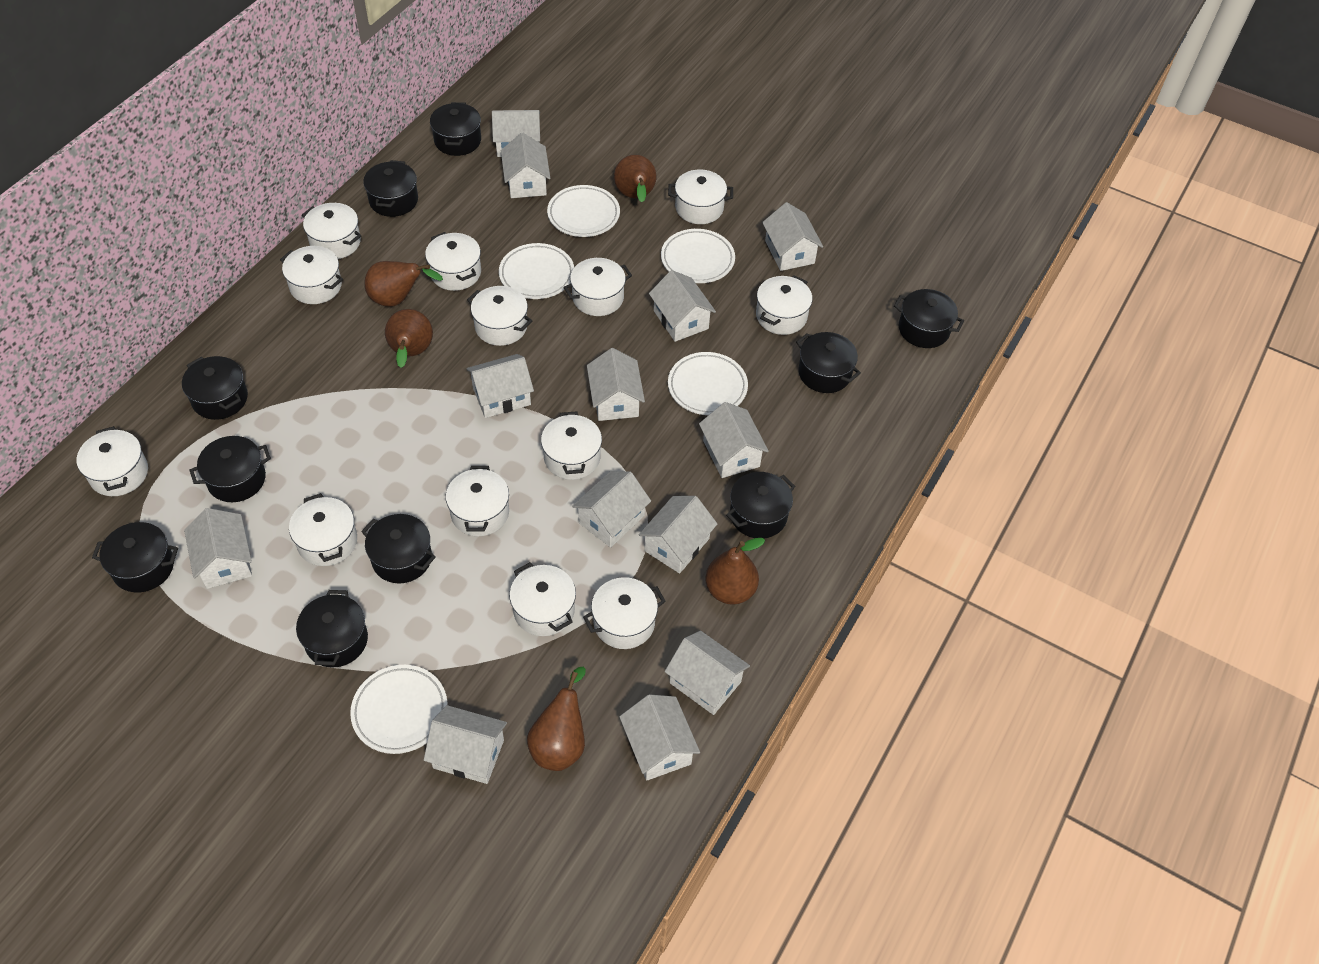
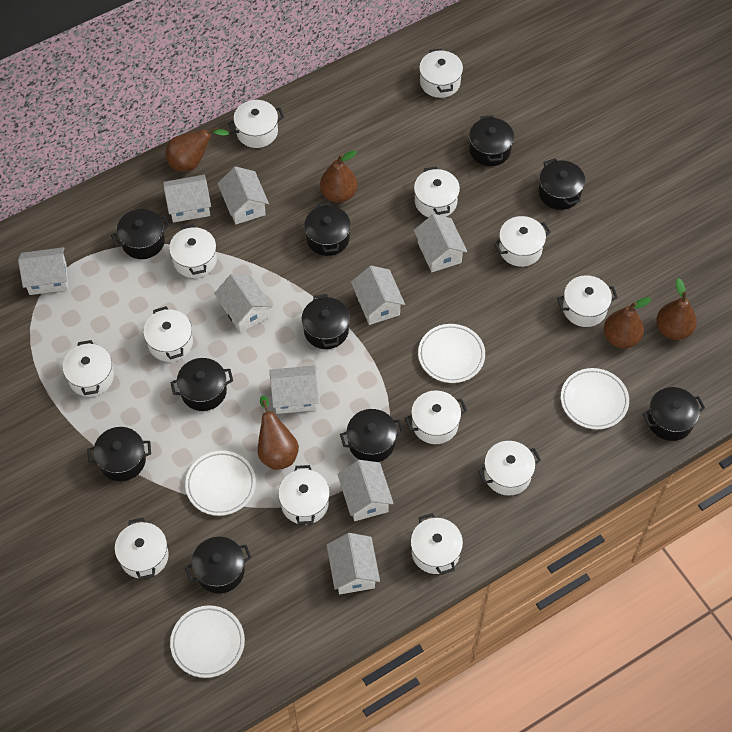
white house: [184,508,252,589] [424,705,507,784] [466,354,534,418] [492,110,540,157] [501,133,550,198] [572,471,651,547] [587,348,645,421] [619,694,700,781] [639,496,717,574] [649,270,716,342] [665,631,750,715] [699,402,769,478] [762,202,823,271] = 13 -> [18,247,68,295] [163,175,211,223] [214,274,272,333] [217,166,269,224] [270,365,319,414] [327,533,380,594] [337,460,394,521] [351,266,405,325] [414,214,467,272] = 9
white plate: [350,665,448,754] [499,243,574,299] [547,185,620,237] [661,229,735,283] [668,352,748,415] = 5 -> [170,605,245,678] [185,451,256,516] [418,324,485,383] [561,368,629,429] = 4

